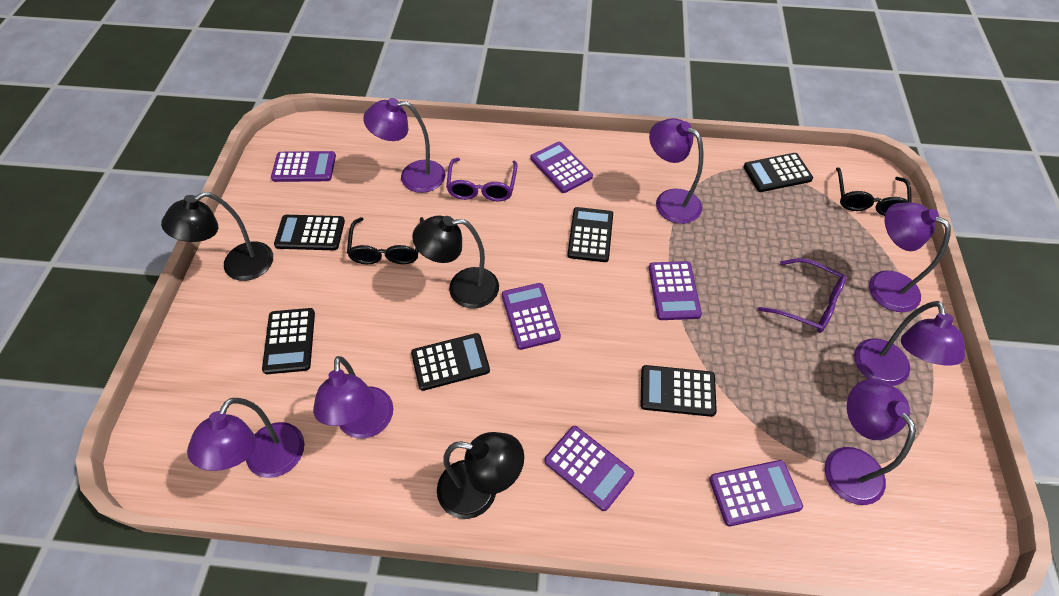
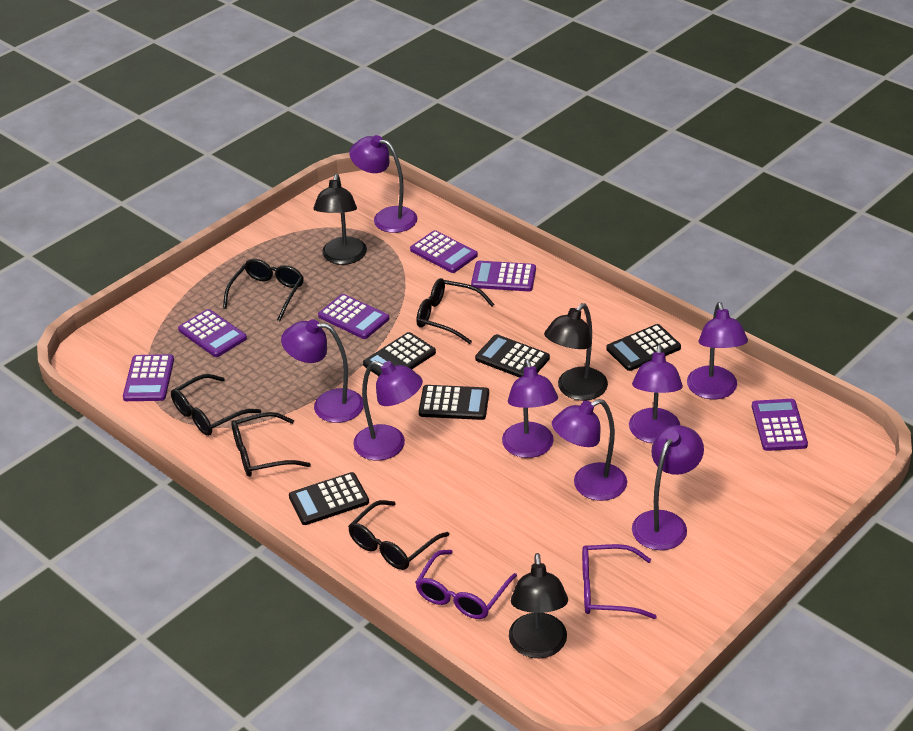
black calculator: [262,308,315,374] [274,215,345,250] [411,333,490,391] [567,207,613,262] [641,365,717,417] [743,153,813,192] = 6 -> [289,472,369,525] [363,332,436,376] [419,385,489,420] [475,334,550,378] [606,324,681,371] = 5
black glasses: [347,217,424,264] [836,167,912,216] = 2 -> [171,374,261,436] [223,259,304,321] [231,412,311,477] [348,500,450,570] [416,278,495,344] = 5
purple lamp: [187,398,305,478] [313,356,393,438] [363,98,445,193] [649,118,704,224] [825,379,916,505] [854,301,965,386] [869,203,951,312] = 7 -> [281,319,364,423] [350,135,417,233] [353,361,423,460] [502,359,558,458] [552,399,627,501] [629,345,683,443] [632,425,704,550] [687,302,748,399] = 8

